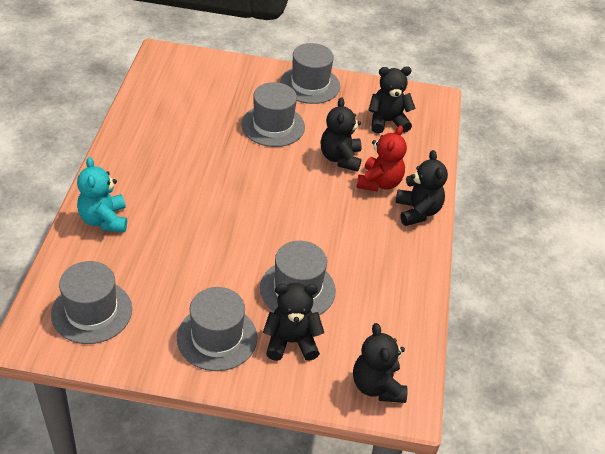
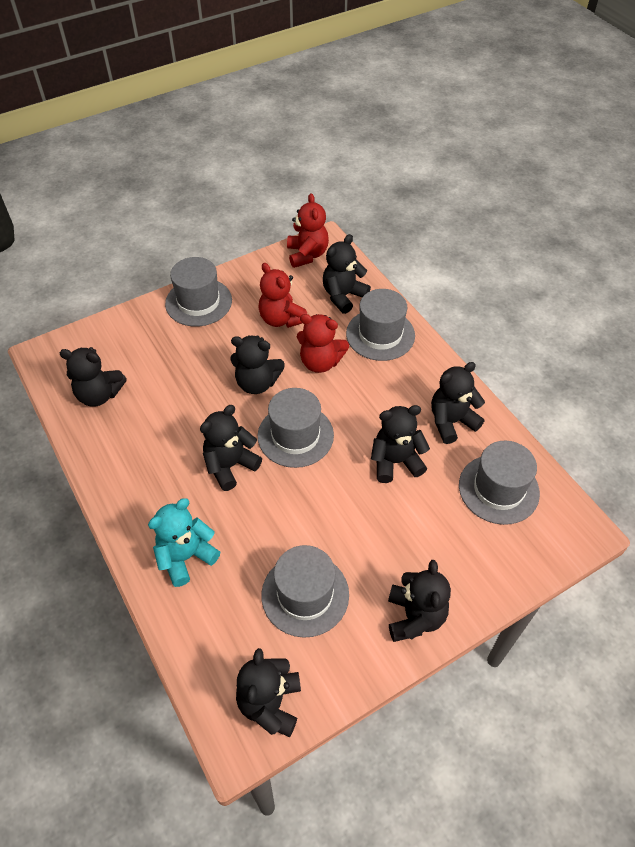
black teddy bear: [263,283,324,361] [321,97,362,172] [353,323,408,403] [369,66,416,134] [396,150,448,226] = 5 -> [59,347,127,406] [200,405,262,491] [230,335,285,394] [236,648,301,737] [323,234,371,314] [371,405,430,483] [388,560,451,642] [431,362,485,444] = 8
red teddy bear: [356,125,407,192] = 1 -> [258,263,307,328] [287,193,329,268] [297,314,349,373] = 3

